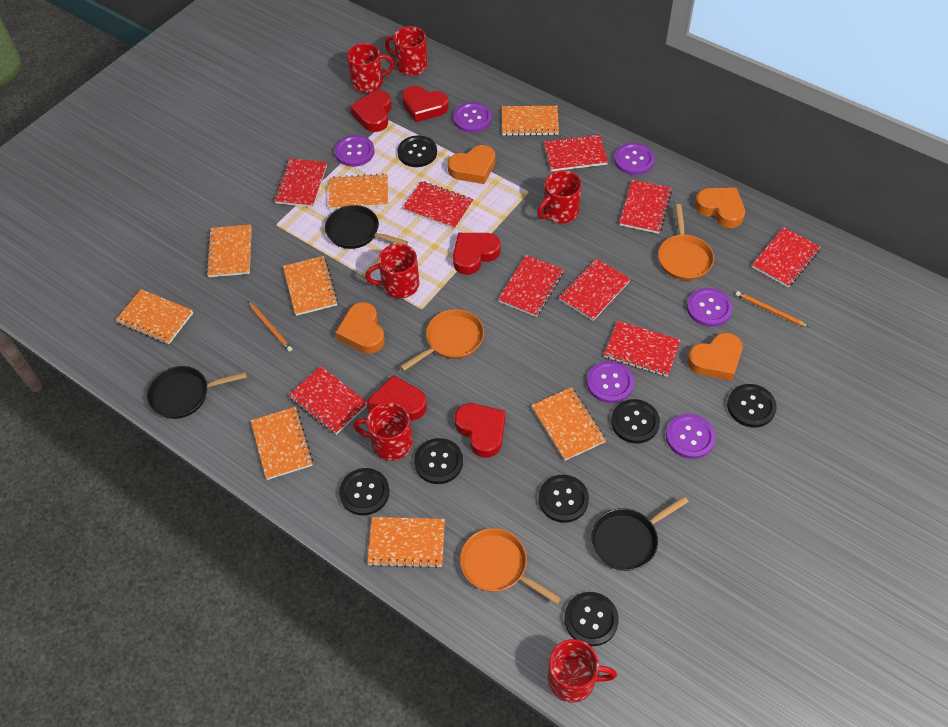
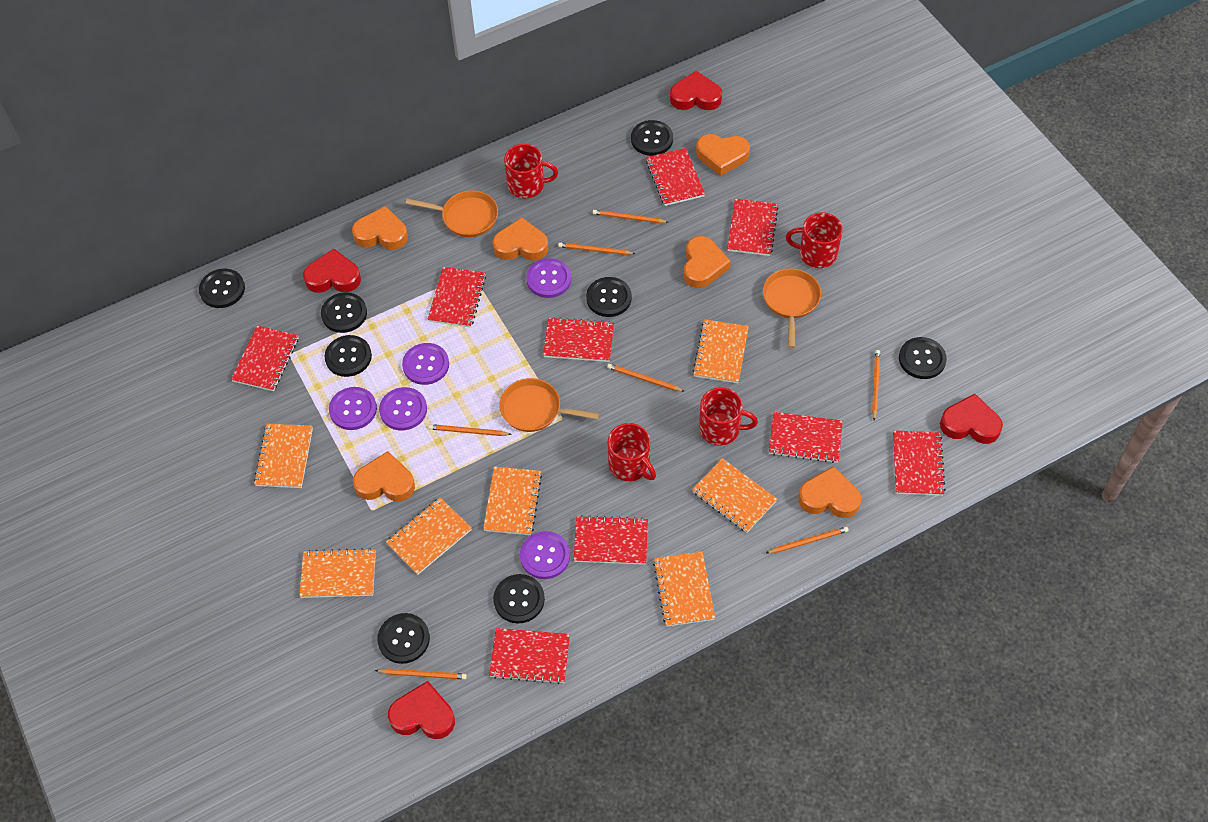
black button: [339,468,390,515] [397,135,437,167] [414,438,463,484] [538,475,589,523] [564,592,619,646] [611,399,660,443] [727,384,777,427] = 7 -> [199,269,245,308] [321,292,367,333] [325,335,372,377] [377,613,430,664] [493,574,545,623] [586,277,632,317] [631,120,673,156] [899,337,947,379] = 8
black pan: [147,366,247,419] [325,205,408,249] [592,496,689,571] = 3 -> none = 0
orange heart: [335,302,385,354] [448,145,495,184] [687,333,743,381] [695,188,745,228] = 4 -> [352,206,408,250] [353,451,415,502] [493,217,548,261] [683,236,731,288] [696,134,750,176] [798,466,861,518] = 6
orange notebook: [115,289,193,344] [206,225,252,277] [251,407,313,480] [283,256,338,316] [329,173,388,209] [367,517,445,568] [502,106,559,136] [531,387,606,461] = 8 -> [254,424,313,488] [299,548,376,598] [386,497,472,575] [483,467,542,535] [653,552,715,627] [692,458,777,533] [693,319,749,383] = 7
orange pencil: [248,301,292,352] [736,291,809,327] = 2 -> [375,668,467,679] [429,424,512,436] [558,242,635,255] [593,210,668,223] [607,364,684,391] [766,526,849,553] [872,350,880,420] = 7
purple button: [335,135,375,167] [453,102,492,133] [587,361,634,403] [614,143,655,175] [666,414,716,459] [687,288,733,327] = 6 -> [329,387,377,430] [379,387,427,430] [402,343,449,385] [520,531,570,579] [526,258,572,298] = 5
red heart: [350,91,392,132] [367,375,427,420] [402,86,449,122] [453,233,501,275] [455,403,506,458] = 5 -> [303,249,361,293] [388,681,455,739] [670,71,722,110] [940,394,1003,444] = 4
red mug: [347,43,394,93] [353,402,413,461] [365,244,419,299] [385,26,428,75] [537,170,582,224] [548,639,617,703] = 6 -> [504,144,558,199] [608,423,656,481] [699,387,758,446] [786,212,843,268] = 4

